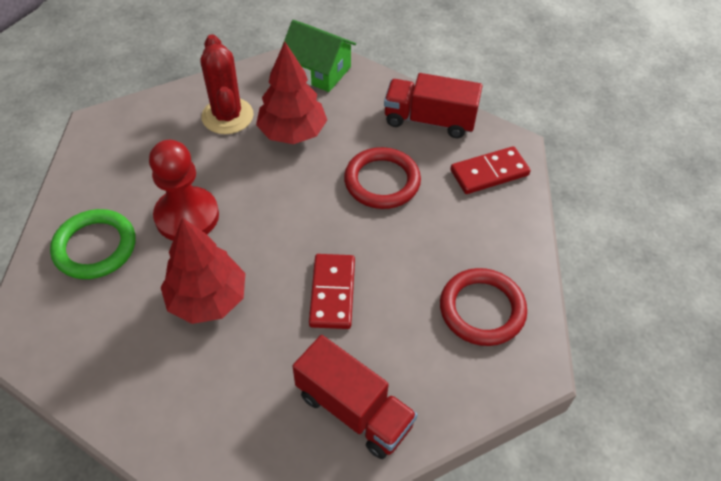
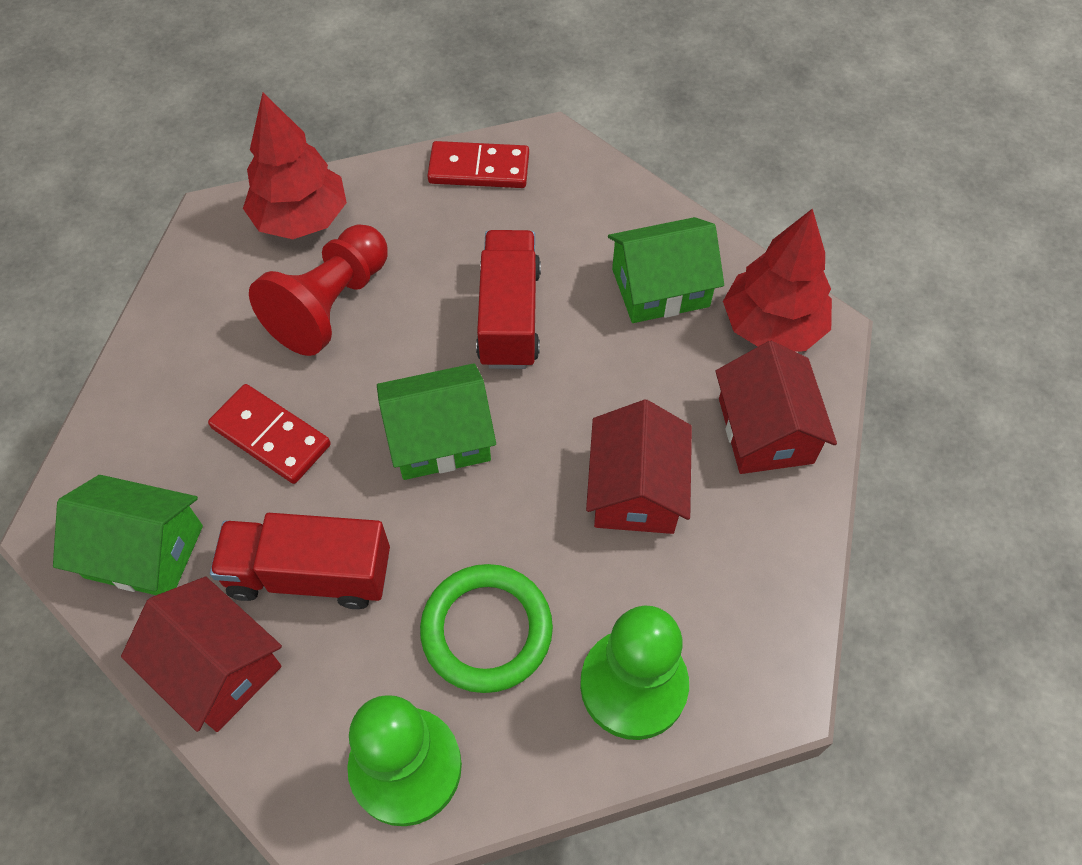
green house: [282,20,356,92] = 1 -> [53,475,203,595] [377,363,496,480] [608,217,724,323] = 3
green pawn: none = 0 -> [347,695,462,826] [580,606,689,740] = 2
red cactus: [200,34,254,134] = 1 -> none = 0
red house: none = 0 -> [121,577,282,732] [586,400,692,534] [715,341,837,474] = 3
red ring: [344,147,421,209] [440,268,527,346] = 2 -> none = 0

